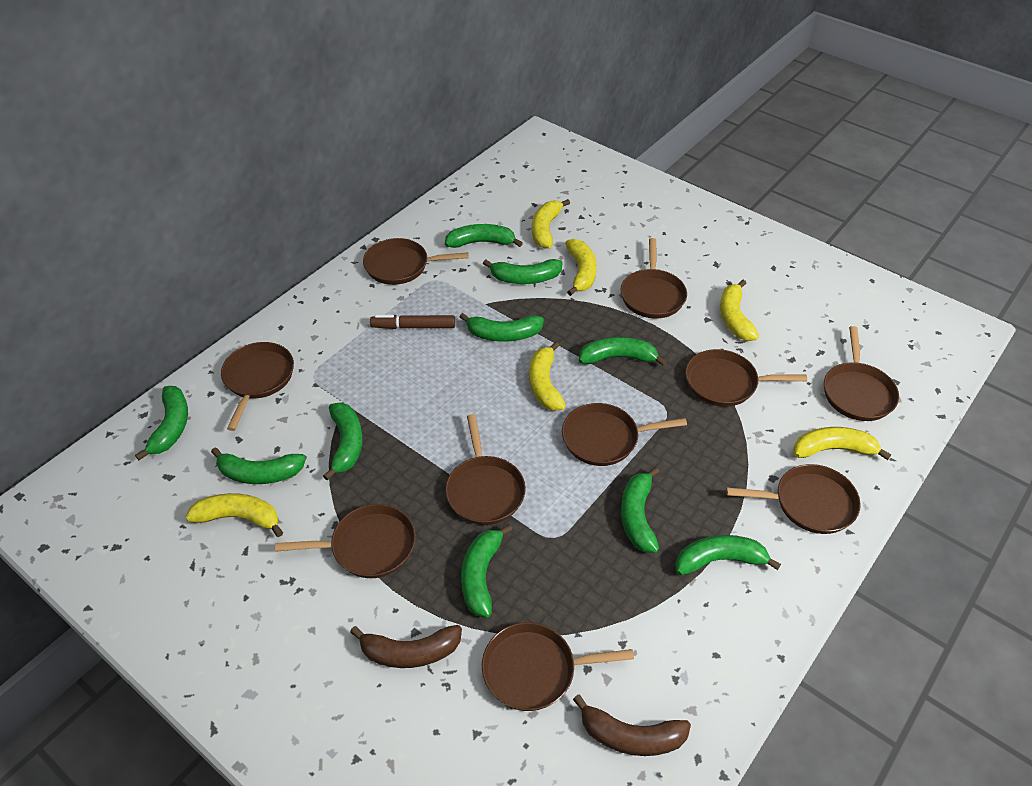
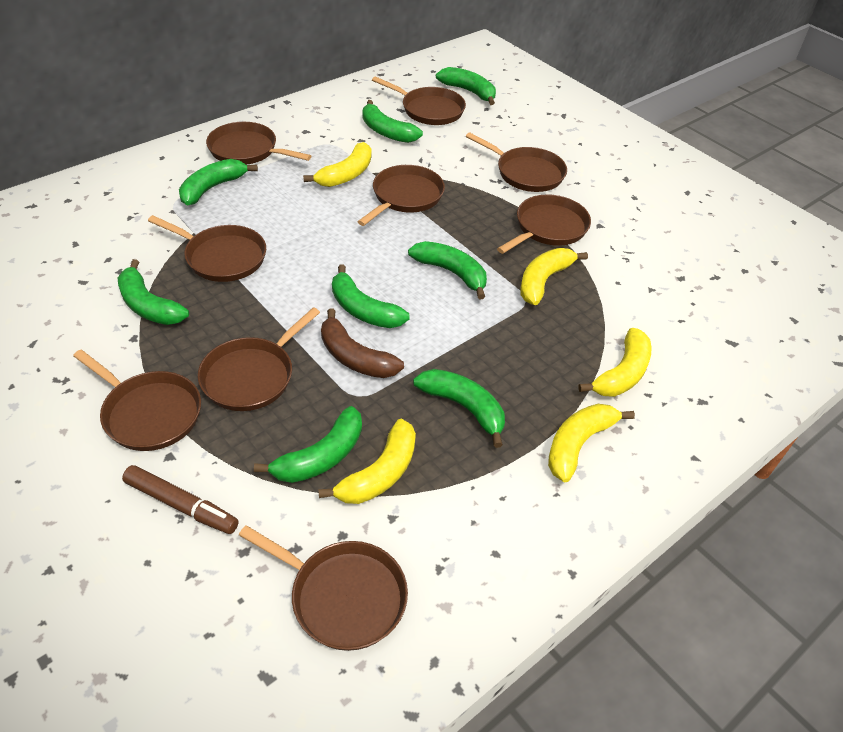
brown banana: [350,625,462,668] [573,694,691,756] = 2 -> [321,308,404,378] = 1
brown pan: [221,342,294,431] [275,504,416,578] [363,238,469,285] [445,414,526,525] [482,622,634,711] [562,403,687,466] [620,238,687,318] [685,349,807,407] [726,464,861,534] [824,326,899,421] = 10 -> [73,350,201,451] [148,215,266,282] [198,307,320,411] [206,122,311,165] [239,525,408,651] [358,165,445,226] [372,76,466,125] [466,132,567,192] [497,195,591,254] = 9
green banana: [135,386,188,460] [211,447,306,484] [323,402,363,480] [445,224,523,248] [460,313,544,342] [461,524,512,618] [483,259,563,284] [579,337,667,366] [621,467,659,553] [675,535,781,575] = 10 -> [118,259,189,325] [179,159,258,205] [254,406,362,483] [332,264,410,328] [363,100,423,143] [408,241,487,299] [413,369,505,448] [436,67,496,105] = 8
yellow banana: [186,493,283,537] [529,342,566,411] [532,199,570,249] [565,239,597,296] [720,280,759,341] [793,427,891,460] = 6 -> [303,142,371,187] [318,419,416,504] [521,248,588,305] [548,404,635,482] [578,328,651,397] = 5

